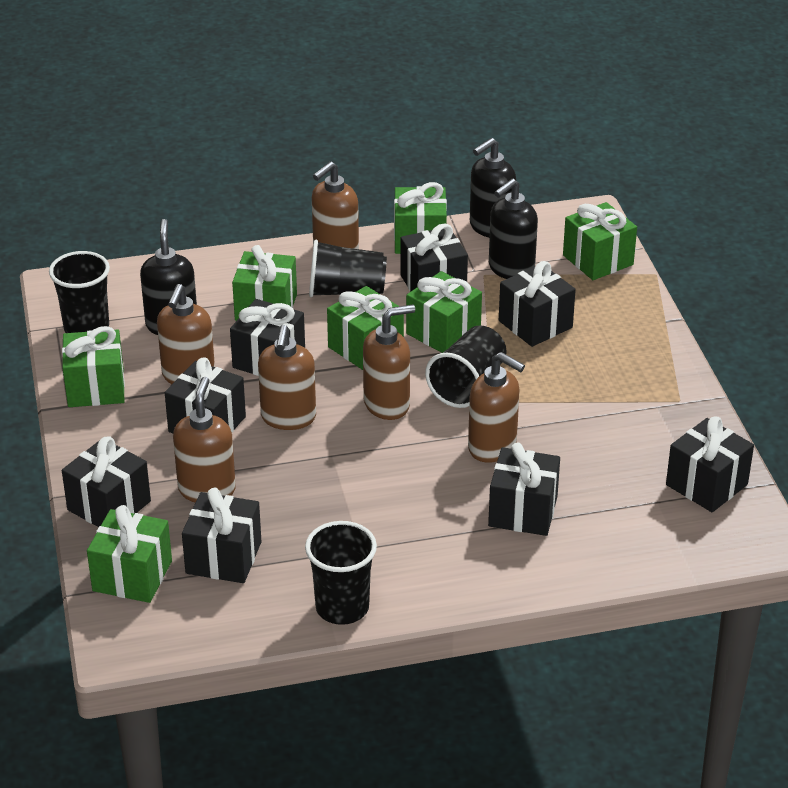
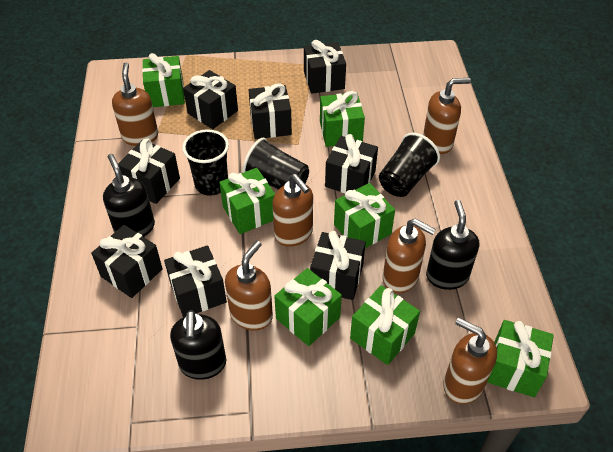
black cup: [49,251,110,333] [305,521,377,625] [309,240,387,297] [425,325,507,408] = 4 -> [182,129,229,196] [242,138,309,190] [379,133,440,197] = 3

